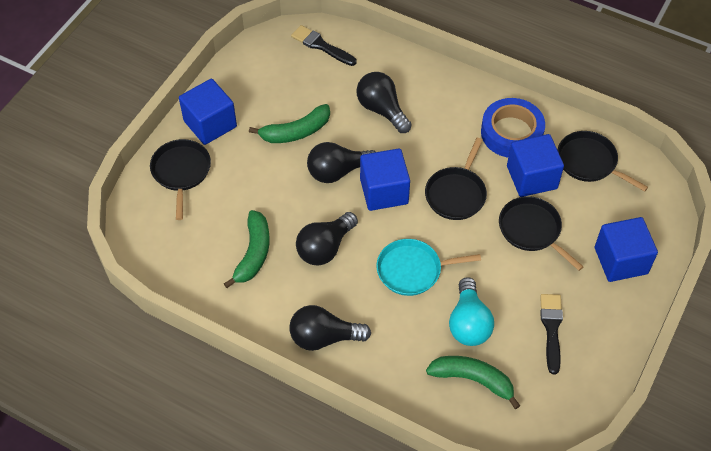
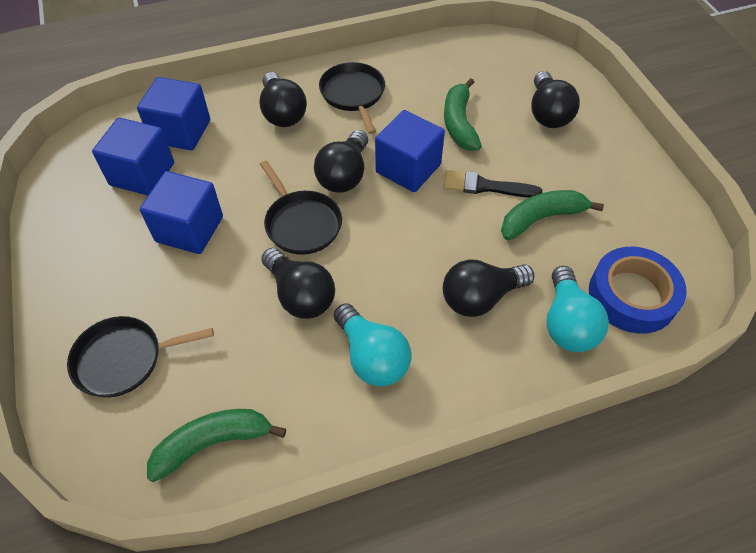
black brush: [291,25,357,66] [540,294,563,374] = 2 -> [444,170,542,198] = 1
black light bulb: [289,305,371,351] [296,212,358,265] [307,142,375,183] [356,72,412,133] = 4 -> [259,72,307,127] [261,248,335,319] [314,130,368,193] [443,259,534,317] [531,71,580,128] = 5
black pan: [150,139,211,220] [425,138,487,220] [499,196,584,271] [558,131,648,192] = 4 -> [67,316,214,397] [260,161,342,255] [319,62,385,134] = 3
turquoise light bulb: [449,277,494,346] = 1 -> [334,303,411,387] [546,266,609,352] = 2
turquoise pan: [376,239,481,296] = 1 -> none = 0

